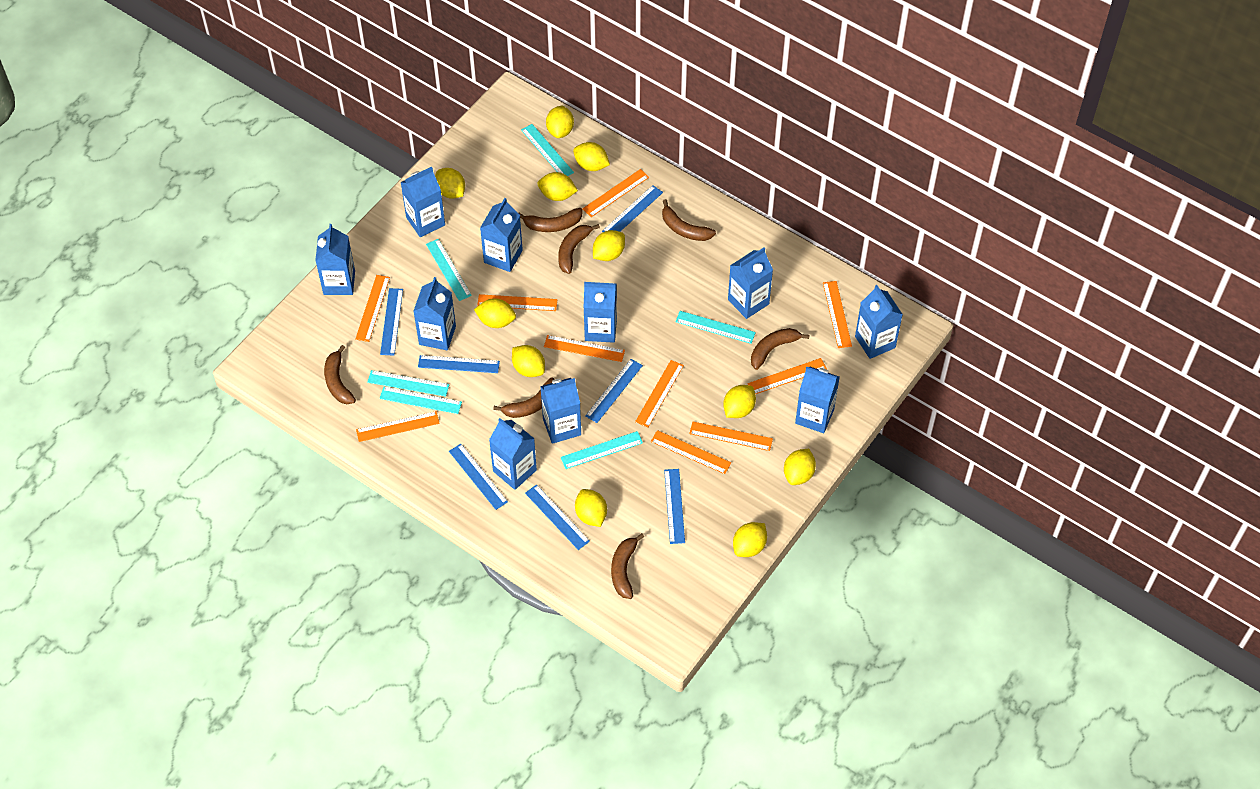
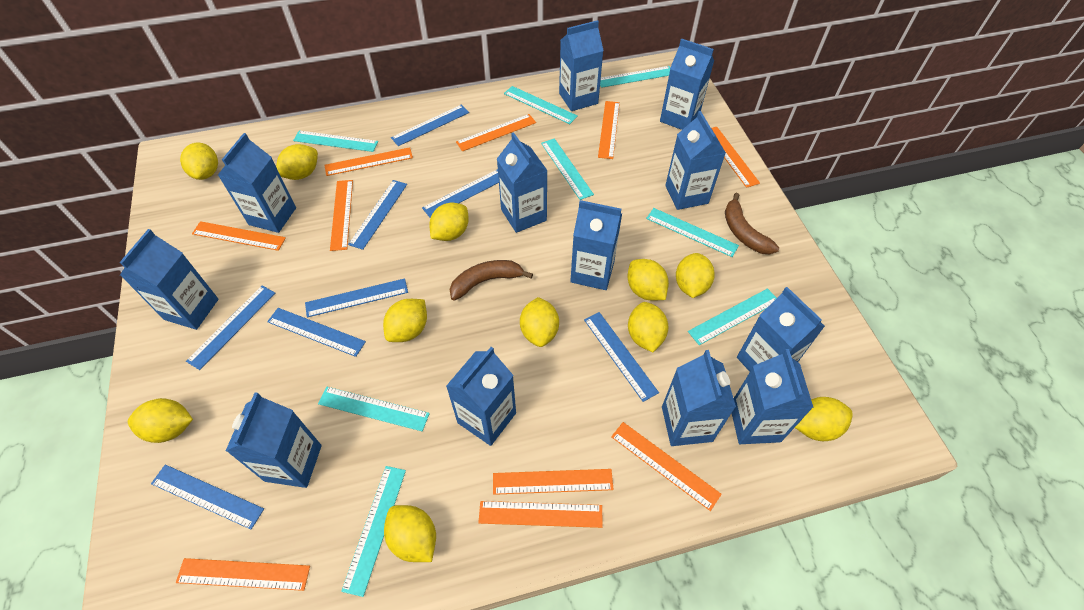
blue carton: [315,224,355,295] [400,167,445,237] [413,277,456,350] [480,198,523,272] [489,418,537,490] [540,378,581,444] [583,282,617,343] [728,247,773,319] [795,367,840,433] [855,285,903,359] = 10 -> [120,229,219,330] [218,133,296,233] [226,392,322,488] [446,347,516,446] [497,132,548,233] [559,20,604,111] [570,200,622,290] [660,38,714,130] [662,350,736,446] [665,111,726,210] [732,349,814,444] [737,287,825,372] = 12
blue ruler: [380,288,403,355] [418,355,500,373] [449,444,508,510] [525,485,590,550] [585,359,643,423] [602,185,663,232] [664,469,685,544] = 7 -> [151,465,264,529] [186,285,275,370] [267,308,366,357] [305,278,408,317] [348,180,407,250] [391,105,469,146] [422,169,499,218] [584,312,659,402] = 8
brown banana: [324,345,356,404] [493,377,555,418] [518,208,583,232] [558,224,600,274] [611,533,644,599] [662,199,716,241] [751,328,809,370] = 7 -> [450,260,533,301] [725,193,779,255] = 2
turquoise ruler: [367,370,449,397] [380,387,462,414] [426,239,472,301] [521,124,574,176] [561,431,643,469] [675,311,756,344] = 6 -> [293,130,378,152] [318,387,430,432] [341,466,406,597] [504,86,578,124] [541,138,594,200] [600,66,670,88] [646,208,739,257] [688,288,776,345] = 8

